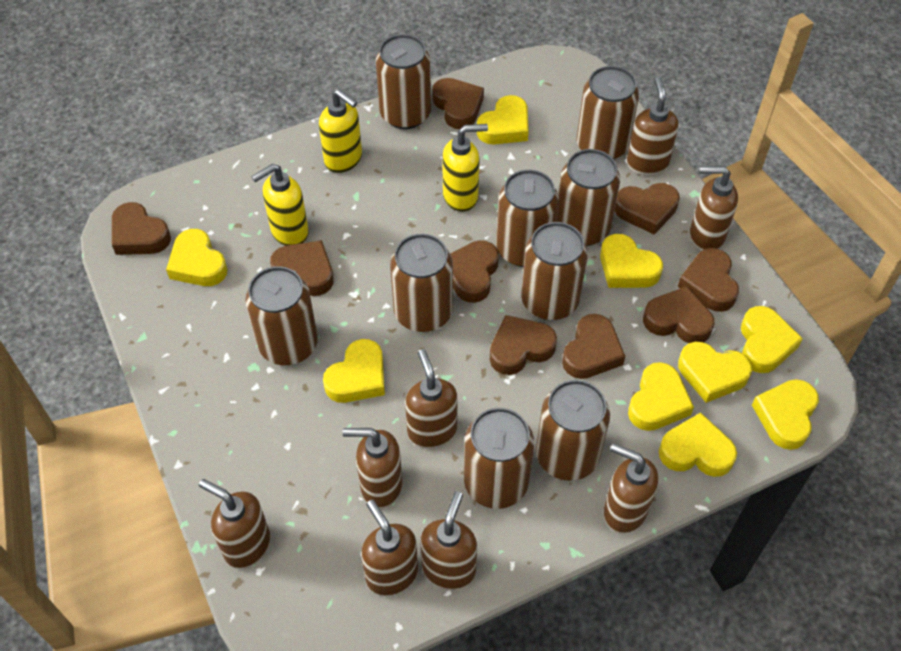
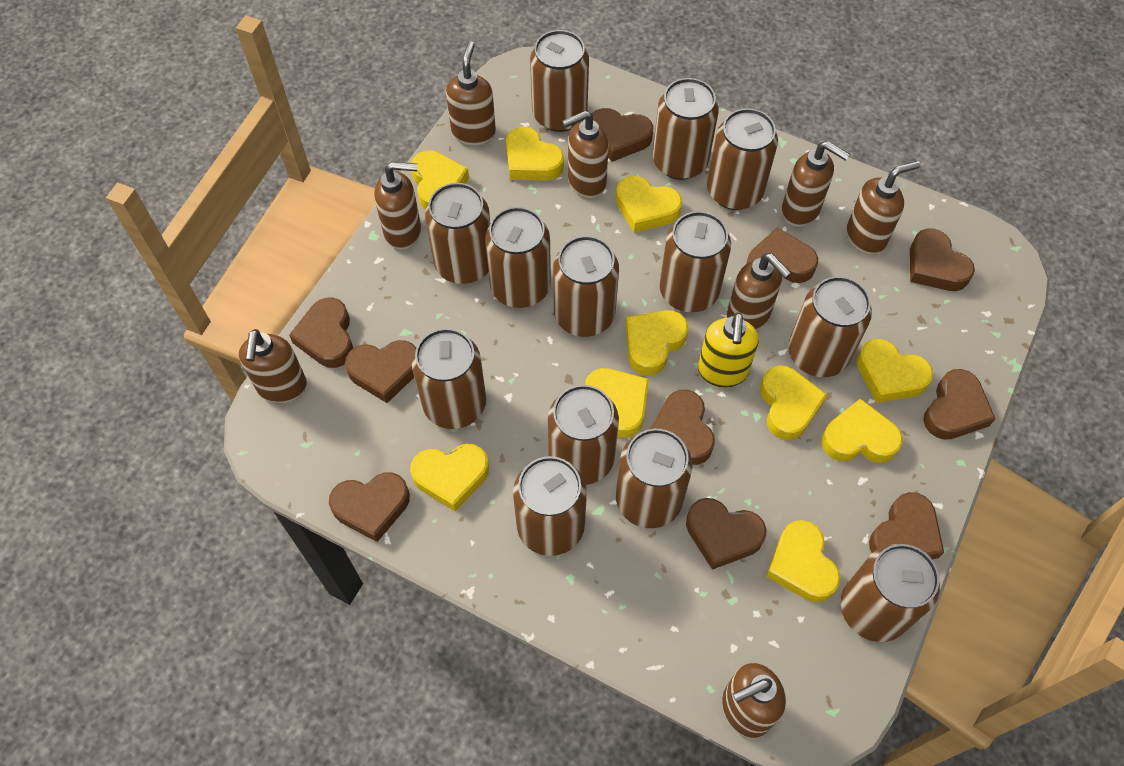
brown can: [245,266,318,365] [376,34,431,129] [390,234,453,332] [464,407,534,509] [496,169,559,267] [521,222,588,320] [536,380,610,481] [556,149,620,246] [577,66,639,159] = 9 -> [412,328,486,429] [425,183,490,284] [485,207,551,308] [513,456,587,556] [530,30,589,132] [548,385,619,485] [553,236,619,337] [616,429,692,528] [652,78,719,180] [659,211,731,312] [707,108,778,210] [788,276,872,377] [841,544,940,642] = 13
brown heart: [112,202,171,255] [270,240,333,296] [432,78,484,129] [451,240,499,303] [490,315,557,375] [562,314,625,379] [615,183,680,234] [643,286,714,343] [678,248,739,312] = 9 -> [289,298,353,368] [329,472,410,542] [345,340,416,403] [592,108,653,162] [650,390,715,465] [686,498,767,570] [746,228,818,283] [869,492,944,559] [910,229,975,291] [923,369,995,440] = 10
yellow heart: [166,229,227,286] [323,339,385,403] [477,95,529,144] [600,234,663,288] [628,362,694,431] [659,413,737,477] [678,342,752,403] [741,306,803,373] [752,379,819,450] = 9 -> [410,444,489,511] [411,150,469,210] [506,126,564,181] [585,368,649,438] [616,176,682,233] [626,310,688,376] [760,365,827,440] [766,520,840,602] [821,399,903,463] [857,339,933,403] = 10
yellow soap dispenser: [251,164,309,246] [319,89,362,173] [442,124,488,212] = 3 -> [698,312,759,387] = 1

